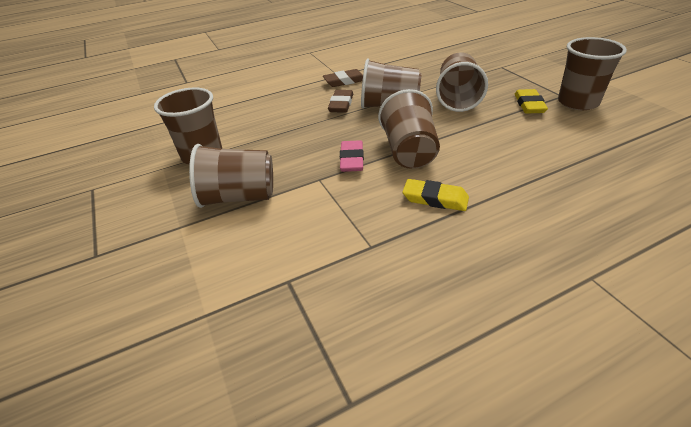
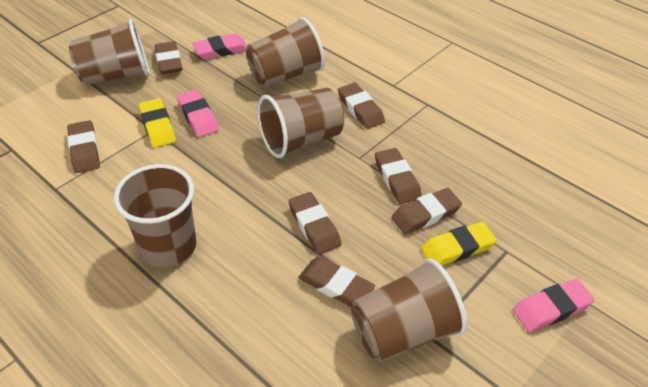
brown cup: [154,88,222,165] [189,144,273,208] [361,58,421,109] [378,89,440,169] [436,53,488,112] [558,37,627,110] = 6 -> [69,19,149,85] [114,164,196,267] [246,17,325,87] [257,88,344,158] [351,259,467,362] = 5
brown eraser: [323,69,363,87] [328,90,353,113] = 2 -> [67,120,100,173] [155,41,182,74] [288,192,341,254] [298,257,375,307] [338,83,385,129] [375,148,422,204] [392,188,462,234] = 7
pink eraser: [340,140,364,172] = 1 -> [177,90,219,137] [192,34,247,59] [513,279,595,332] = 3

